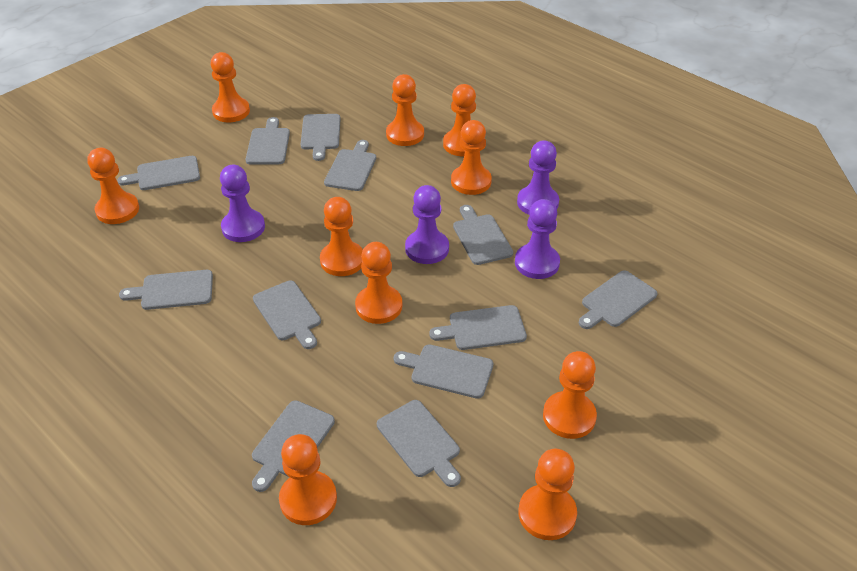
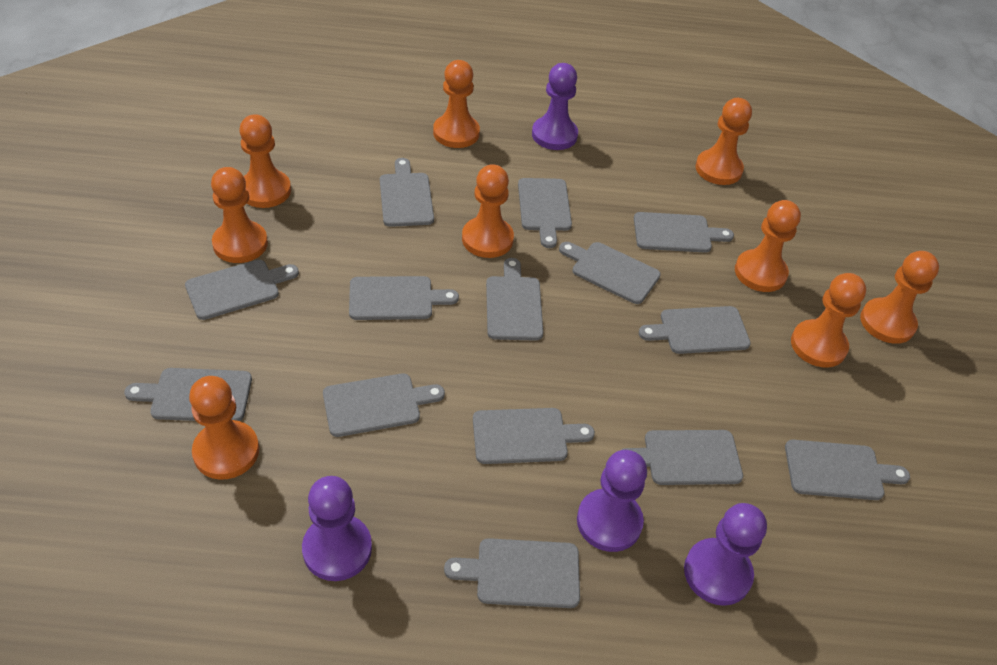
grey cutting board: [117,156,200,190] [119,270,213,310] [246,117,290,165] [252,400,335,492] [253,280,321,349] [301,114,341,161] [324,140,376,191] [377,400,461,487] [394,344,493,399] [429,305,527,350] [453,205,513,265] [579,270,657,329] = 12 -> [124,368,252,421] [185,260,299,320] [323,374,445,437] [349,276,459,320] [380,158,434,227] [444,538,580,608] [473,408,595,464] [486,258,543,341] [518,178,572,248] [559,242,661,304] [622,430,743,485] [634,212,734,253] [639,306,751,354] [785,440,910,500] = 14
orange pawn: [87,148,139,224] [211,52,250,122] [279,434,337,525] [320,197,363,276] [355,242,402,324] [386,74,424,146] [443,84,476,156] [451,120,492,195] [518,449,577,540] [543,351,597,439] = 10 -> [189,376,259,480] [211,167,268,263] [239,114,291,208] [433,60,480,148] [462,164,514,258] [696,98,752,185] [735,200,801,292] [791,273,866,368] [860,251,939,344] = 9

